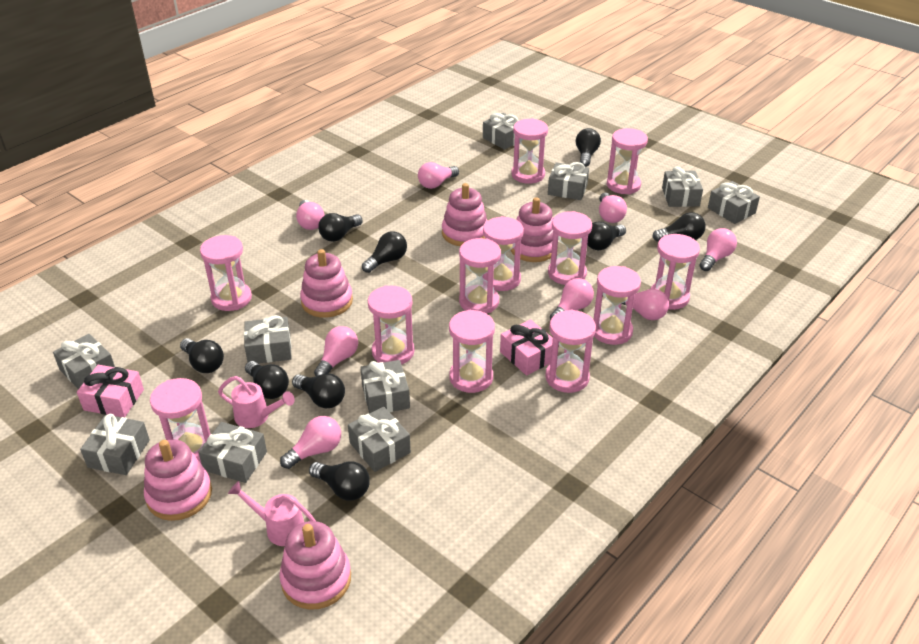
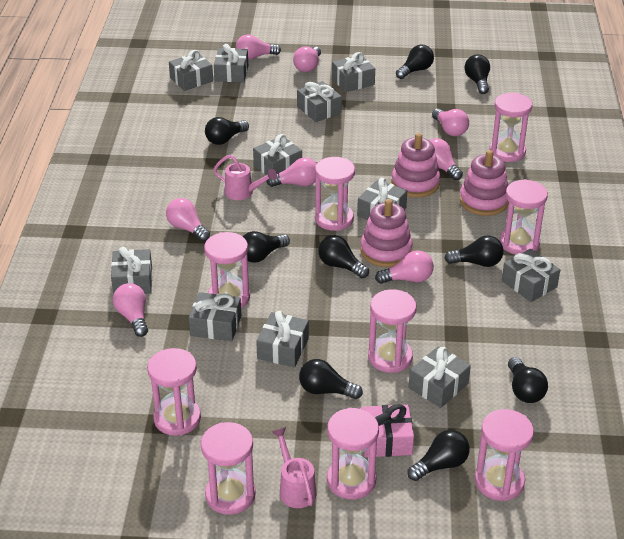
grey gift: [53,334,115,389] [80,414,150,475] [198,422,267,483] [244,315,292,363] [348,407,411,472] [360,360,410,413] [483,113,520,150] [548,162,589,200] [662,166,703,207] [708,181,760,224] = 10 -> [111,247,152,295] [169,50,213,91] [189,292,242,341] [214,44,248,83] [253,134,302,175] [256,311,309,367] [297,81,342,122] [332,52,375,92] [357,178,407,220] [409,346,471,408] [502,249,560,302] = 11
pink gift: [77,365,144,417] [500,319,553,376] = 2 -> [361,404,414,457] = 1
pink hourglass: [150,378,211,463] [200,235,252,311] [368,286,415,365] [449,310,495,393] [459,238,501,314] [482,216,524,291] [512,118,548,184] [545,310,596,393] [548,211,592,285] [593,266,641,345] [607,128,648,194] [650,234,700,310] = 12 -> [147,348,201,436] [201,422,256,515] [204,232,250,308] [315,157,355,231] [327,408,379,499] [368,289,416,373] [475,409,534,501] [489,93,532,162] [500,179,548,255] = 9
pink stacking toy: [144,439,212,521] [279,521,351,610] [300,249,353,318] [442,183,488,246] [510,197,558,262] = 5 -> [360,199,413,267] [391,133,440,198] [460,150,509,216] = 3

